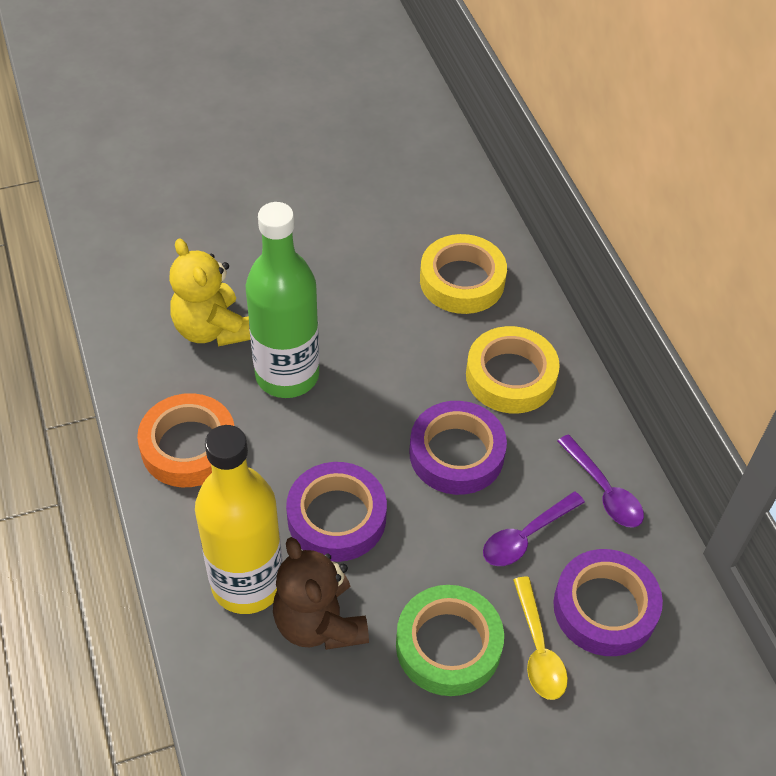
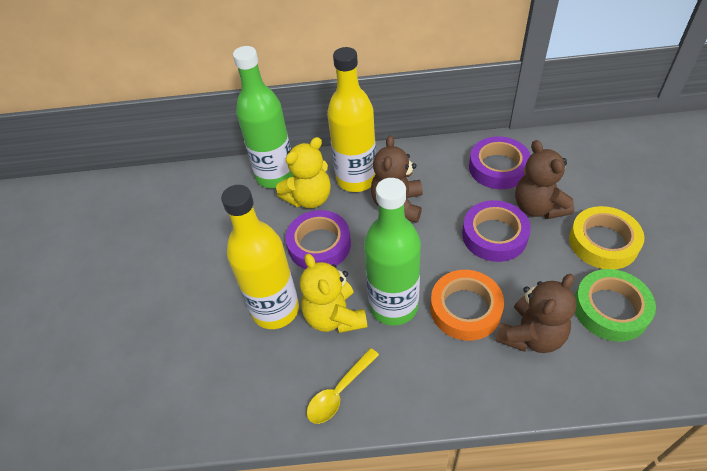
brown teddy bear: [273,537,369,650] = 1 -> [371,135,423,223] [495,274,576,353] [515,140,574,219] = 3
green bottle: [246,202,320,398] = 1 -> [233,46,294,188] [364,178,421,326] = 2
purple spoon: [483,491,585,566] [557,434,644,528] = 2 -> none = 0
yellow bottle: [195,425,283,614] = 1 -> [221,185,299,329] [327,47,376,192] = 2
yellow tape: [420,234,507,314] [466,326,560,413] = 2 -> [569,206,644,269] = 1
yellow teddy bear: [169,238,250,346] = 1 -> [276,137,331,208] [300,254,368,333] = 2

